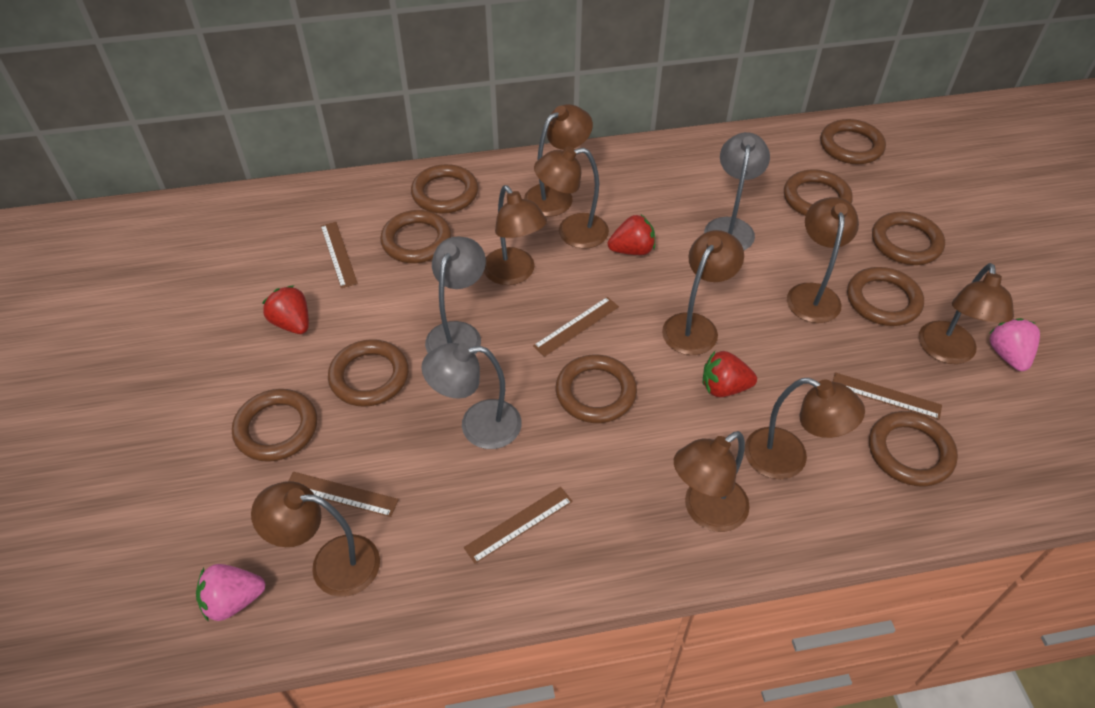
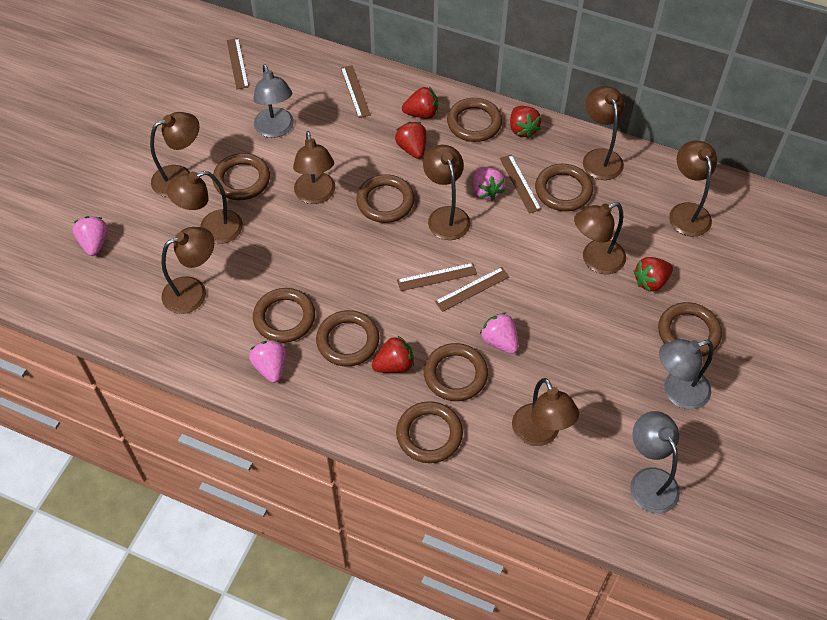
brown ring: [232,389,317,462] [328,339,409,407] [380,210,451,263] [411,164,478,214] [556,355,637,423] [784,169,853,216] [820,119,886,164] [847,267,924,326] [869,411,958,487] [872,211,945,265] = 10 -> [213,153,270,200] [253,288,315,343] [316,310,379,367] [356,174,414,223] [396,401,463,463] [424,343,488,401] [447,98,502,142] [535,164,593,211] [658,302,722,357] = 9
pink strawberry: [196,564,265,622] [989,318,1040,371] = 2 -> [73,216,108,256] [249,340,286,383] [473,167,505,201] [480,312,519,354] = 4
red strawberry: [262,285,309,334] [608,215,655,255] [703,351,757,397] = 3 -> [372,335,414,373] [395,122,426,159] [402,87,438,119] [510,106,541,139] [633,257,673,292] = 5

